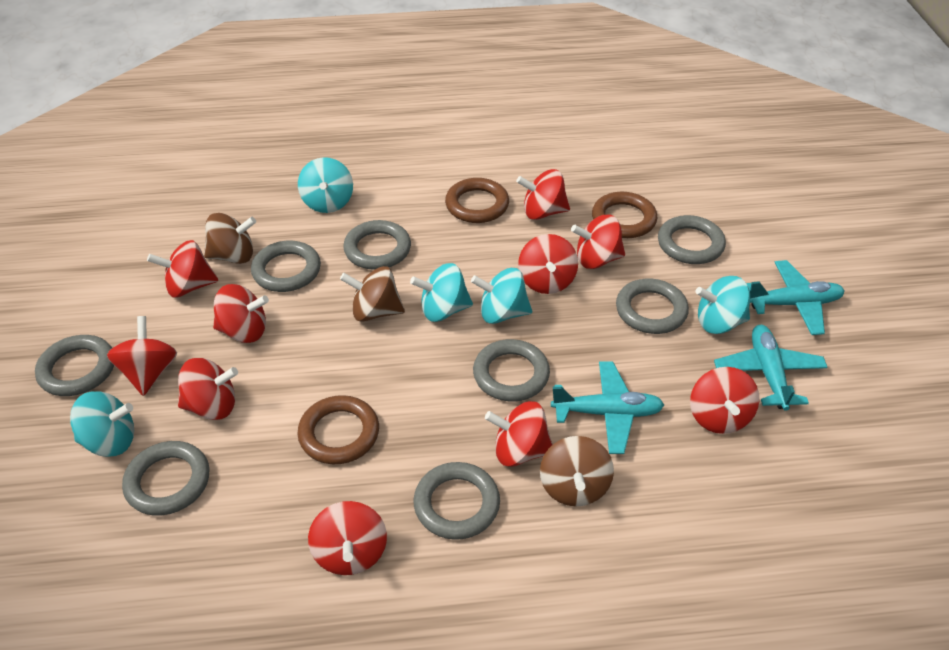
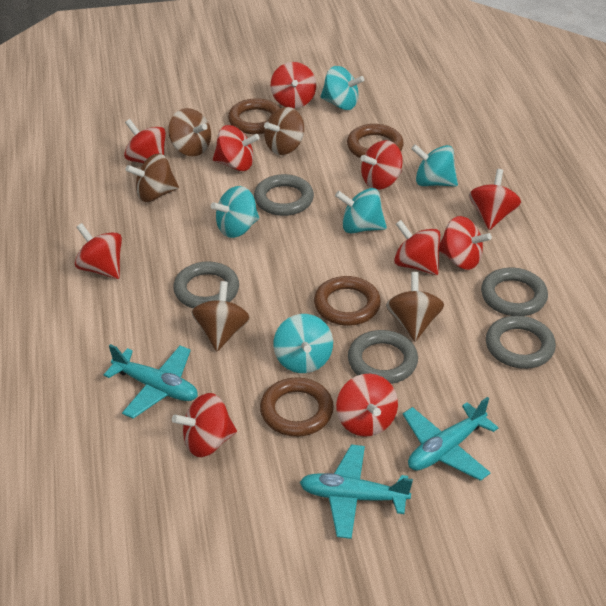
brown ring: [297,395,379,464] [445,178,509,223] [592,192,657,238] = 3 -> [228,98,280,134] [260,378,334,437] [314,276,381,326] [347,124,404,158] = 4
brown spinning top: [204,213,256,264] [340,266,405,322] [540,436,614,507] = 3 -> [126,153,179,202] [168,108,211,156] [191,281,250,351] [264,107,304,155] [386,272,444,341] = 5
grey ring: [35,335,114,396] [122,441,209,516] [251,241,321,292] [343,220,411,270] [414,462,500,540] [473,339,550,401] [616,279,689,334] [658,215,726,264] = 8 -> [173,261,239,308] [254,174,314,216] [348,330,418,384] [481,268,548,316] [486,316,556,369] = 5

